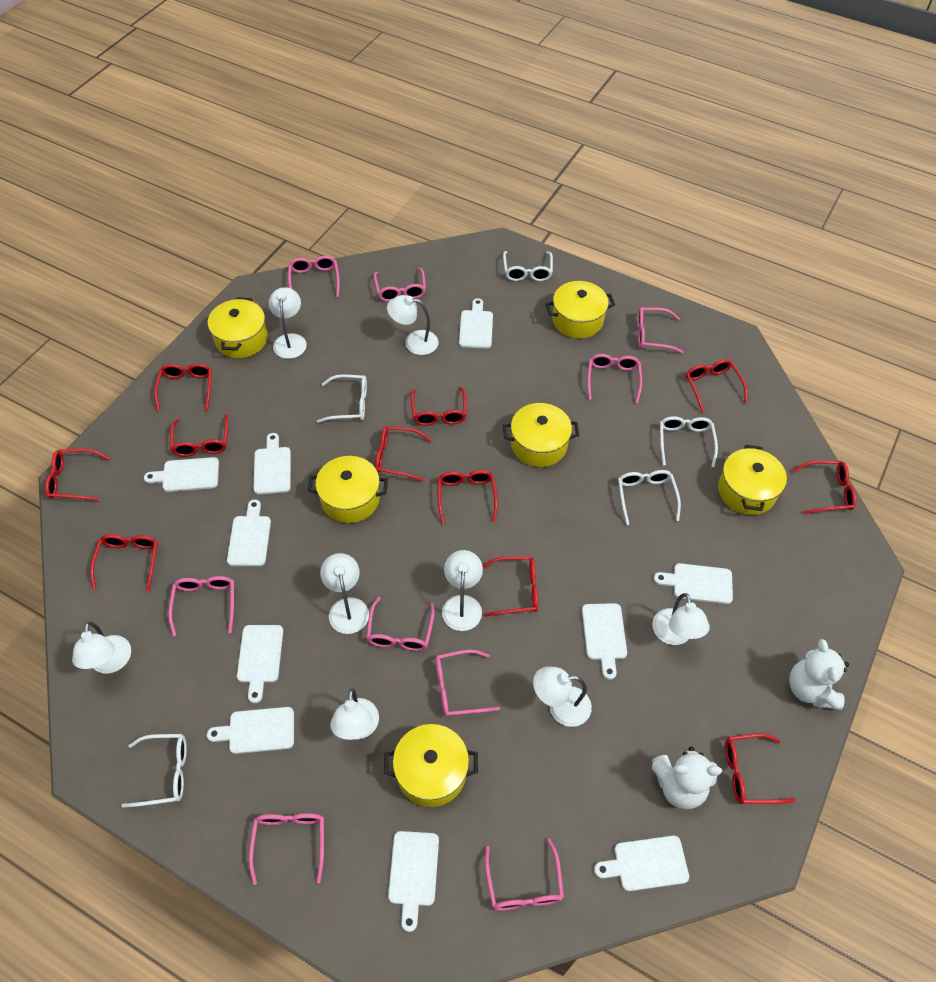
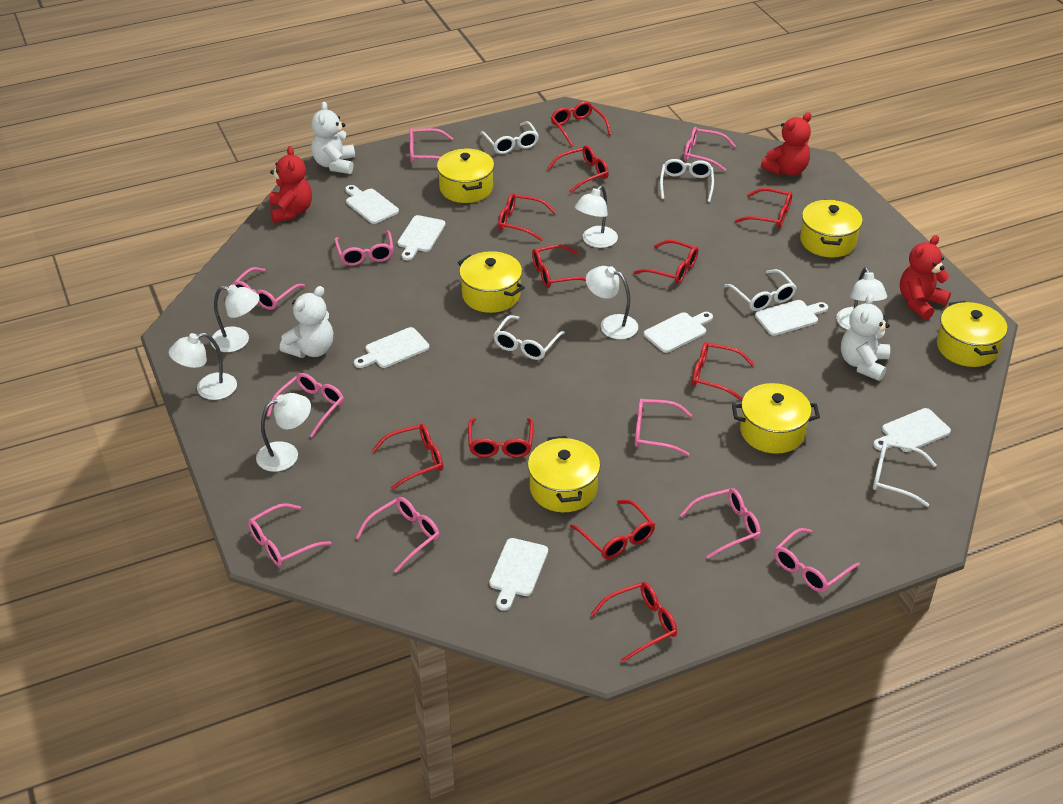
pink glasses: [168,576,234,636] [249,813,324,885] [288,256,340,297] [366,597,435,651] [374,267,426,302] [435,650,500,717] [485,838,564,911] [587,354,642,403] [637,307,683,353] = 9 -> [232,267,305,310] [248,503,332,566] [267,373,344,437] [334,230,394,266] [356,497,440,573] [409,128,453,163] [635,399,692,456] [680,488,761,559] [684,127,736,172] [774,528,860,592] = 10
red teddy bear: none = 0 -> [269,146,312,223] [761,112,811,176] [900,235,951,320] = 3
white cutting board: [144,457,219,492] [207,707,294,754] [227,500,271,566] [237,625,283,703] [254,433,291,494] [388,831,439,932] [459,298,493,349] [582,603,627,680] [594,836,689,891] [654,563,733,604] = 10 -> [345,185,399,224] [354,327,429,368] [397,215,446,260] [489,538,548,611] [644,312,713,353] [755,300,828,336] [873,408,951,452] = 7
white lamp: [72,622,131,674] [269,287,307,359] [320,553,369,634] [330,688,379,740] [387,295,438,355] [442,550,483,631] [533,667,592,727] [652,593,710,645] = 8 -> [169,333,237,400] [210,284,260,352] [256,393,311,472] [575,186,618,248] [586,266,638,339] [836,267,887,330] = 6
white teddy bear: [652,746,722,809] [789,639,849,710] = 2 -> [280,286,333,358] [311,101,355,174] [841,294,890,381] = 3

